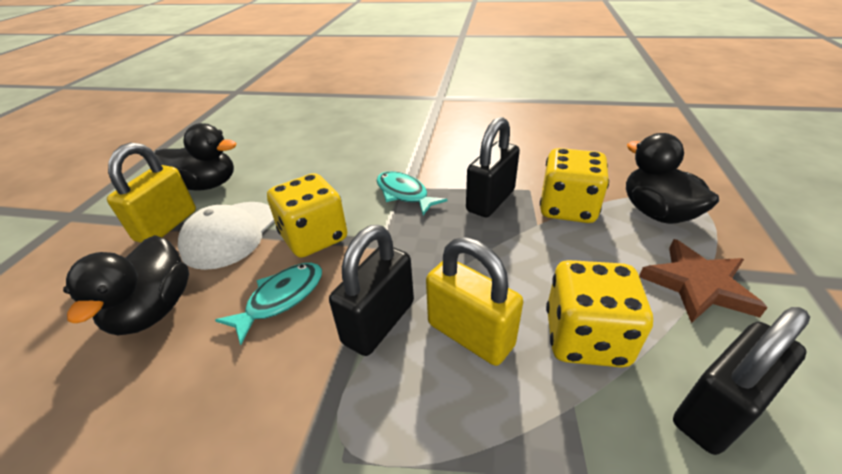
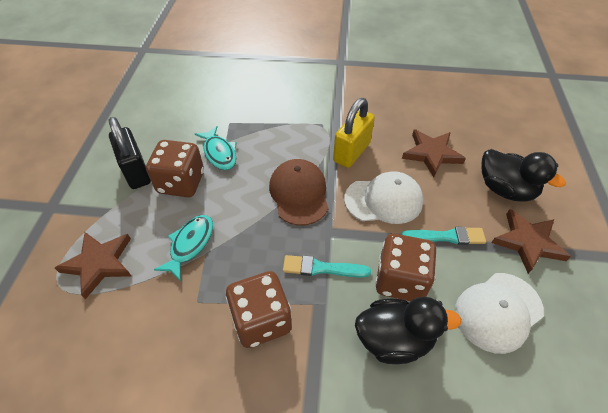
black duck: [63,235,189,335] [155,123,236,191] [626,133,719,224] = 3 -> [355,297,461,364] [481,149,566,202] = 2
black padlock: [329,225,414,356] [466,117,520,217] [673,307,810,455] = 3 -> [109,117,151,189] = 1
brown cap: none = 0 -> [269,159,328,226] = 1
brown dice: none = 0 -> [146,140,204,197] [226,271,292,348] [375,233,436,302] = 3
brown star: [639,239,768,323] = 1 -> [55,232,131,299] [402,129,466,177] [491,209,571,274] = 3
turquoise brush: none = 0 -> [283,255,371,278] [401,227,486,245] = 2
white cap: [178,202,274,270] = 1 -> [344,171,423,224] [455,273,544,354] = 2
yellow dice: [267,173,347,258] [540,148,609,223] [546,260,653,368] = 3 -> none = 0
yellow padlock: [107,143,196,243] [426,237,523,366] = 2 -> [333,98,375,168] = 1

